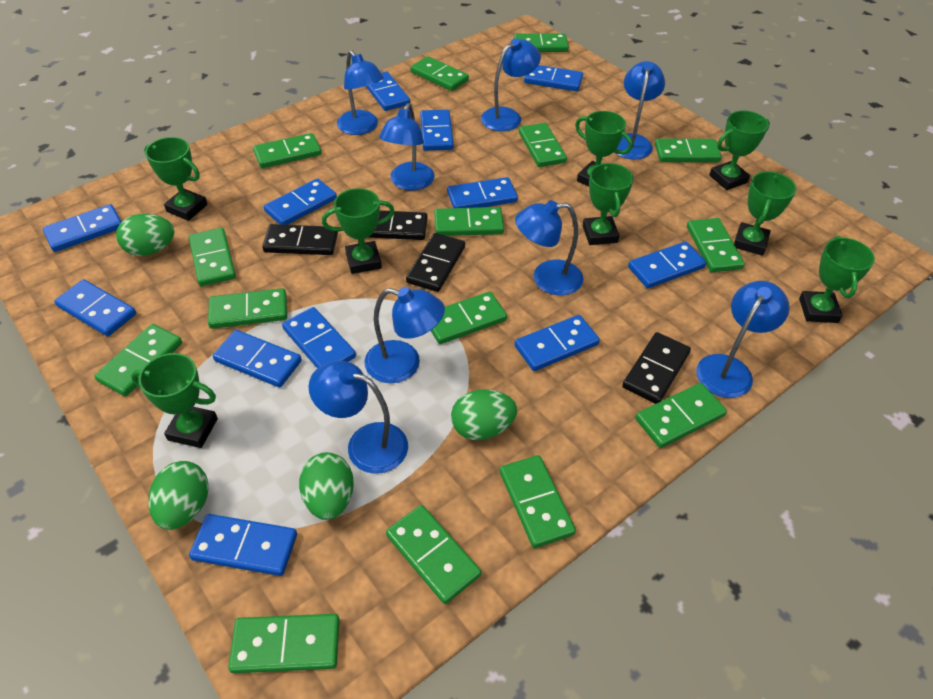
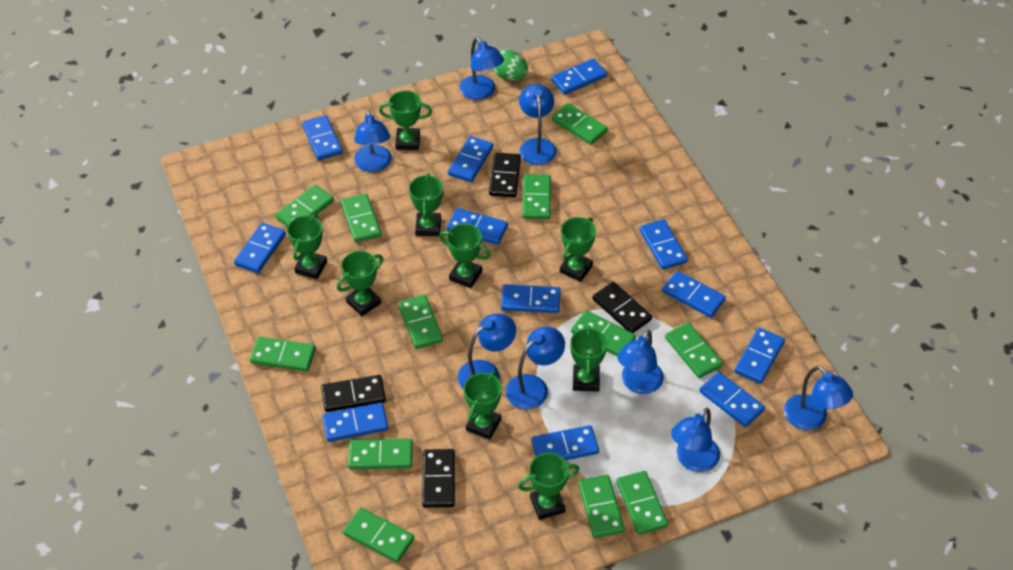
green domino: [94,324,182,396] [189,228,236,286] [208,288,287,329] [228,614,340,673] [253,133,322,168] [386,505,481,604] [411,56,469,91] [430,292,507,344] [434,207,504,236] [500,455,576,548] [514,33,569,52] [519,123,567,167] [635,383,727,448] [655,139,722,162] [687,218,745,272] = 15 -> [250,337,316,372] [276,185,334,227] [341,193,381,242] [343,507,414,563] [348,438,413,469] [398,295,443,349] [523,174,551,219] [552,103,608,145] [571,310,636,356] [578,475,625,538] [616,471,668,535] [665,322,723,378] = 12
green egg: [116,214,174,256] [149,461,209,530] [299,452,354,520] [451,390,517,440] = 4 -> [493,49,528,80] = 1
green trophy: [131,353,218,448] [144,137,208,221] [322,188,395,274] [575,111,633,187] [583,163,633,245] [709,110,770,190] [734,171,796,256] [799,236,875,323] = 8 -> [287,214,327,279] [337,251,383,316] [379,90,432,150] [409,173,443,236] [439,224,491,288] [464,371,502,440] [518,453,579,520] [560,217,596,282] [570,325,608,392] = 9

